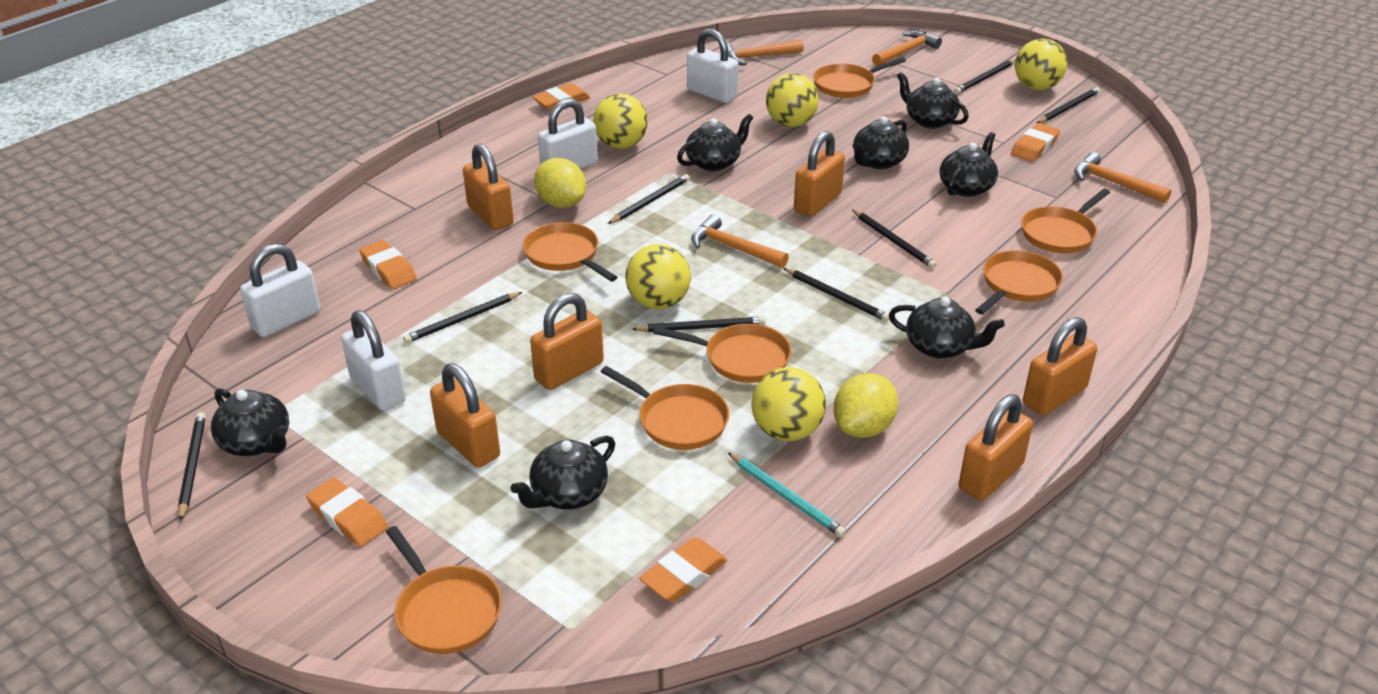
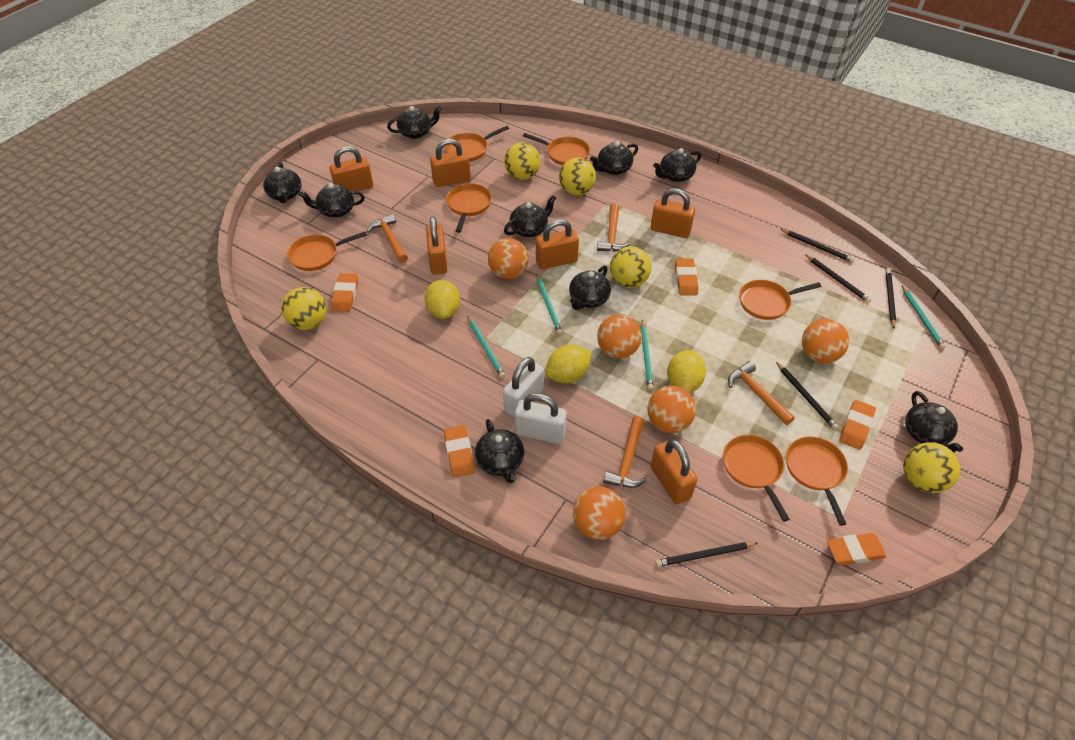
black pencil: [178,412,206,521] [403,292,522,343] [608,174,690,224] [631,316,766,332] [783,268,889,322] [852,210,937,269] [954,59,1016,94] [1037,87,1100,123] = 8 -> [655,542,758,567] [776,362,839,430] [780,229,855,263] [805,254,871,303] [886,268,896,329] = 5
black teapot: [211,388,289,456] [510,436,615,509] [677,114,753,171] [852,116,909,169] [889,297,1005,359] [897,72,969,129] [939,132,998,197] = 7 -> [263,162,302,203] [298,183,364,218] [387,106,442,139] [475,419,524,483] [504,195,556,237] [569,265,611,310] [590,141,638,175] [653,148,701,182] [905,391,963,453] = 9
orange ball: none = 0 -> [488,238,528,279] [573,486,626,540] [597,314,642,359] [647,385,696,433] [802,319,849,363] = 5
turquoise pencil: [728,453,846,537] = 1 -> [467,316,505,378] [536,274,562,335] [641,320,653,390] [902,286,946,349] = 4
white padlock: [240,244,320,337] [341,310,406,411] [538,99,598,169] [687,29,738,103] = 4 -> [503,357,544,418] [515,393,567,444] = 2
yellow lemon: [534,158,586,208] [833,373,898,438] = 2 -> [424,280,460,319] [545,345,592,384] [667,350,706,393] = 3

